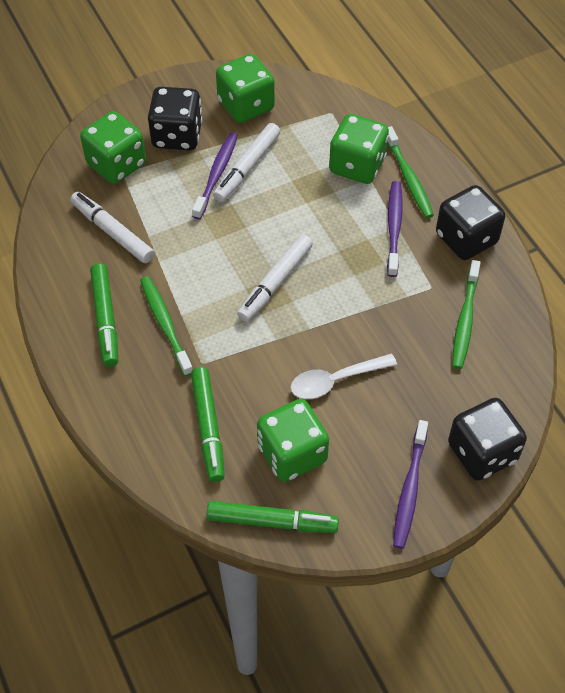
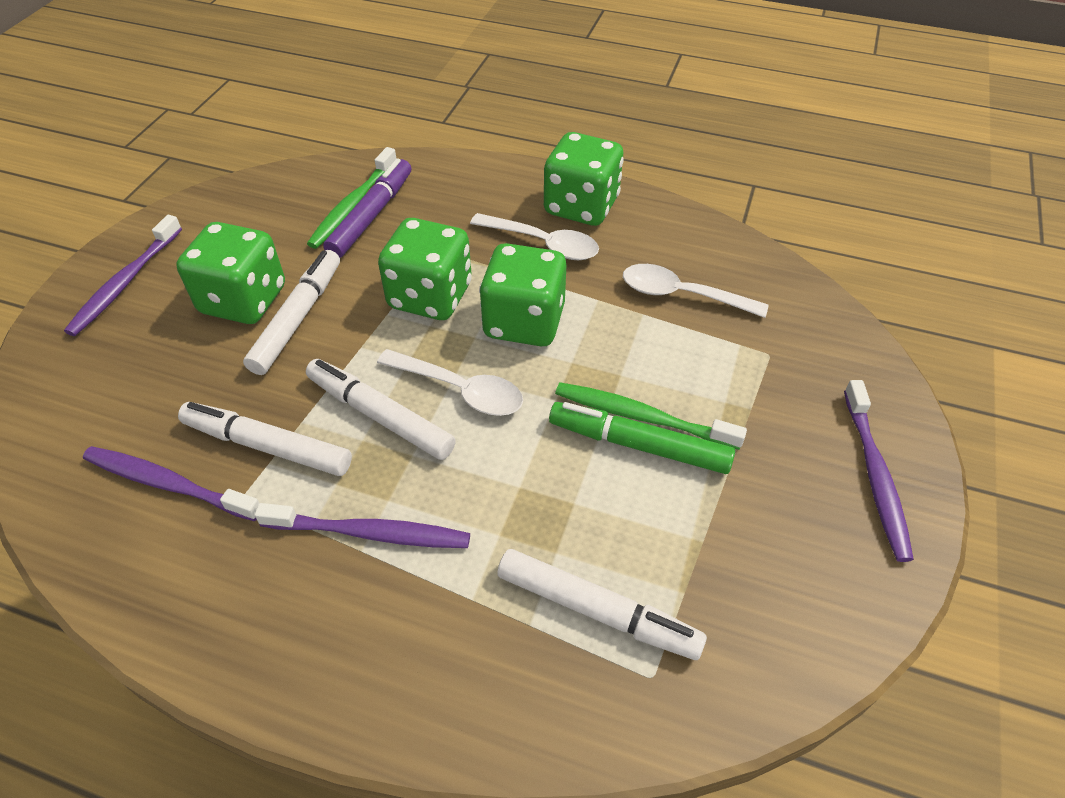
black dice: [148,87,202,150] [436,185,505,260] [448,398,527,481] = 3 -> none = 0
green marker: [90,263,118,367] [191,367,225,482] [207,501,339,533] = 3 -> [549,402,735,474] = 1
green toothbrush: [140,276,193,376] [387,126,434,218] [452,260,481,369] = 3 -> [307,147,396,249] [555,382,747,450] = 2
purple marker: none = 0 -> [323,158,411,258] = 1
purple toothbrush: [192,132,238,219] [387,181,403,277] [393,420,428,549] = 3 -> [64,215,182,336] [83,446,259,521] [255,503,470,548] [844,380,914,562] = 4
white marker: [70,192,155,263] [213,123,281,202] [237,234,313,322] = 3 -> [178,402,352,476] [243,250,340,375] [306,359,456,460] [497,549,707,660] = 4
white spoon: [291,354,397,399] = 1 -> [377,349,523,416] [470,213,599,260] [623,264,769,318] = 3

